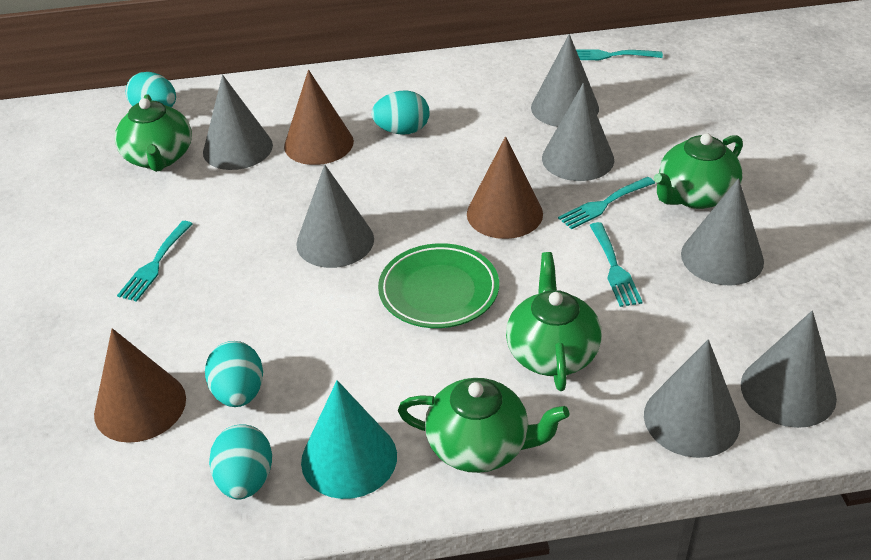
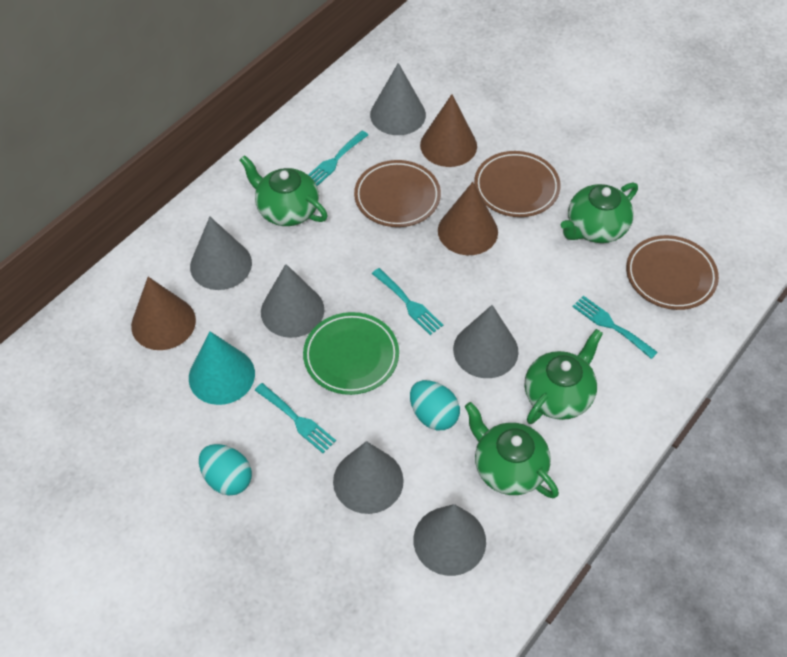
brown plate: none = 0 -> [354,160,441,227] [474,151,560,217] [626,235,719,310] = 3
grey cone: [203,75,273,170] [296,164,374,268] [531,34,599,127] [542,83,614,181] [644,339,740,458] [681,178,764,286] [741,311,837,428] = 7 -> [190,217,252,290] [261,264,324,338] [333,441,404,514] [370,63,426,135] [413,504,486,576] [453,305,518,378] = 6
turquoise egg: [126,72,176,107] [205,341,263,407] [209,425,272,499] [372,90,429,135] = 4 -> [199,444,252,496] [410,380,460,430] = 2

